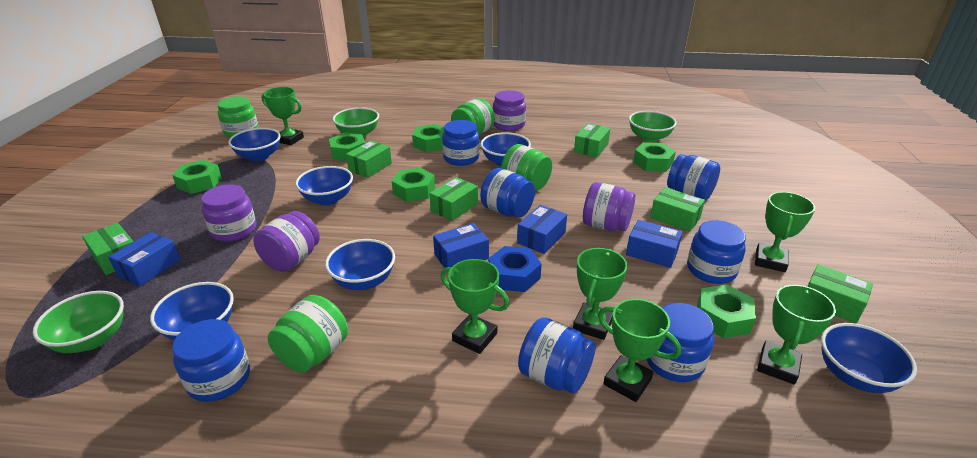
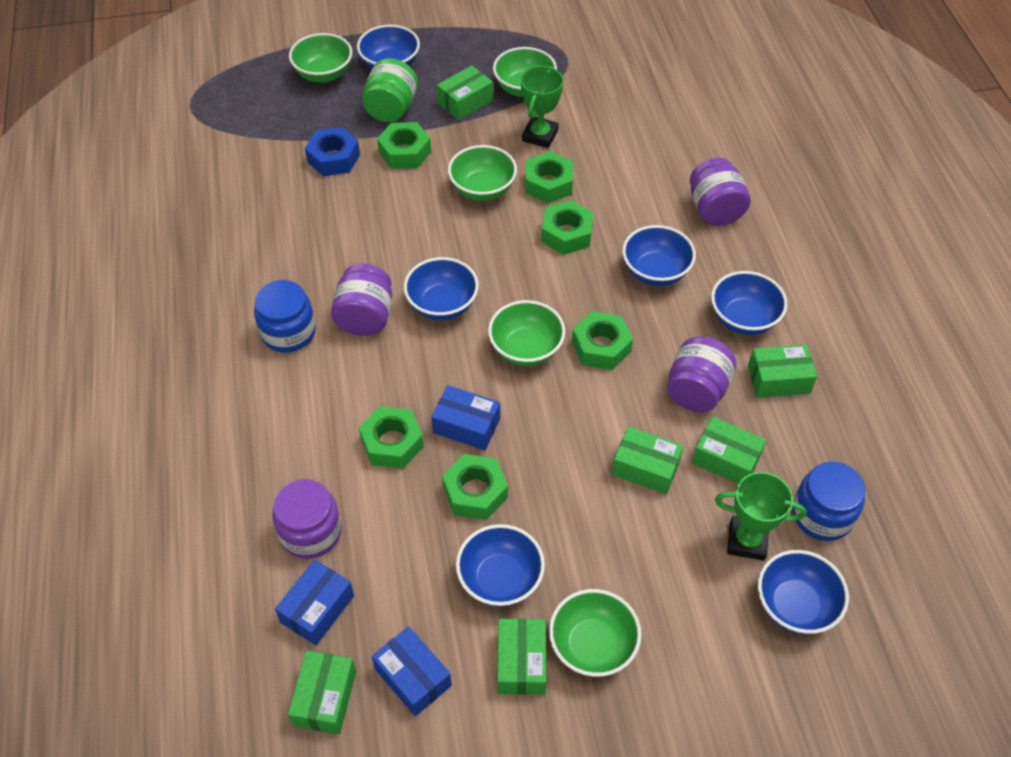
blue box: [108,232,181,286] [433,223,489,268] [517,205,567,254] [626,220,683,268] = 4 -> [275,560,354,645] [372,627,452,716] [431,385,500,450] = 3
blue jar: [172,319,250,402] [442,120,480,166] [480,168,535,218] [518,317,595,394] [646,303,714,382] [667,154,720,201] [687,220,746,284] = 7 -> [254,280,316,353] [792,462,865,541] = 2
green bowl: [33,291,124,353] [333,107,379,137] [629,111,677,142] = 3 -> [289,33,352,83] [448,145,517,201] [488,300,565,366] [493,47,557,97] [549,589,642,677] = 5
green jar: [217,97,258,138] [268,295,348,373] [451,98,495,135] [501,144,552,190] = 4 -> [363,58,418,122] = 1
green trophy: [261,87,304,145] [441,259,510,354] [573,248,627,340] [598,299,681,402] [755,192,815,272] [757,285,836,385] = 6 -> [521,66,563,148] [715,472,806,561] = 2

